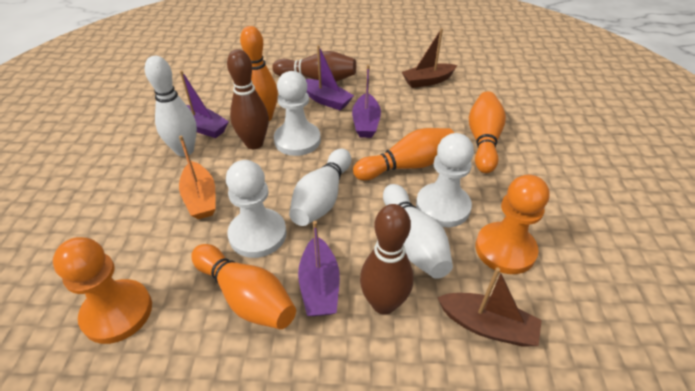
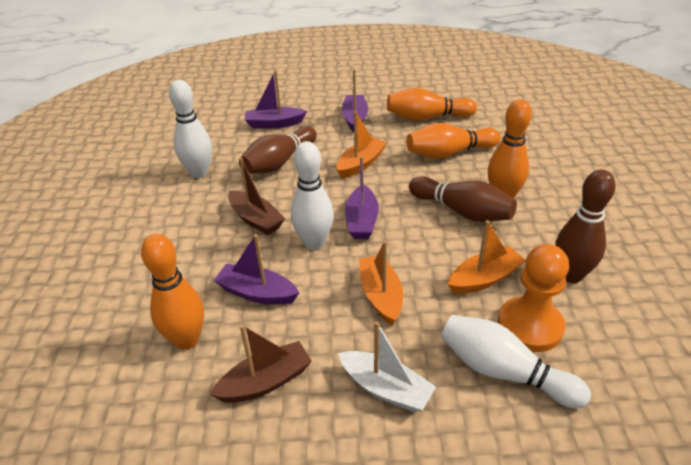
orange boat: [179,136,216,219] = 1 -> [336,111,387,178] [359,241,403,325] [448,220,526,294] = 3
orange pawn: [53,237,152,344] [475,175,550,274] = 2 -> [498,244,569,352] = 1
white boat: none = 0 -> [338,321,436,412] = 1
white pawn: [226,160,287,258] [274,71,321,156] [416,133,474,227] = 3 -> none = 0

